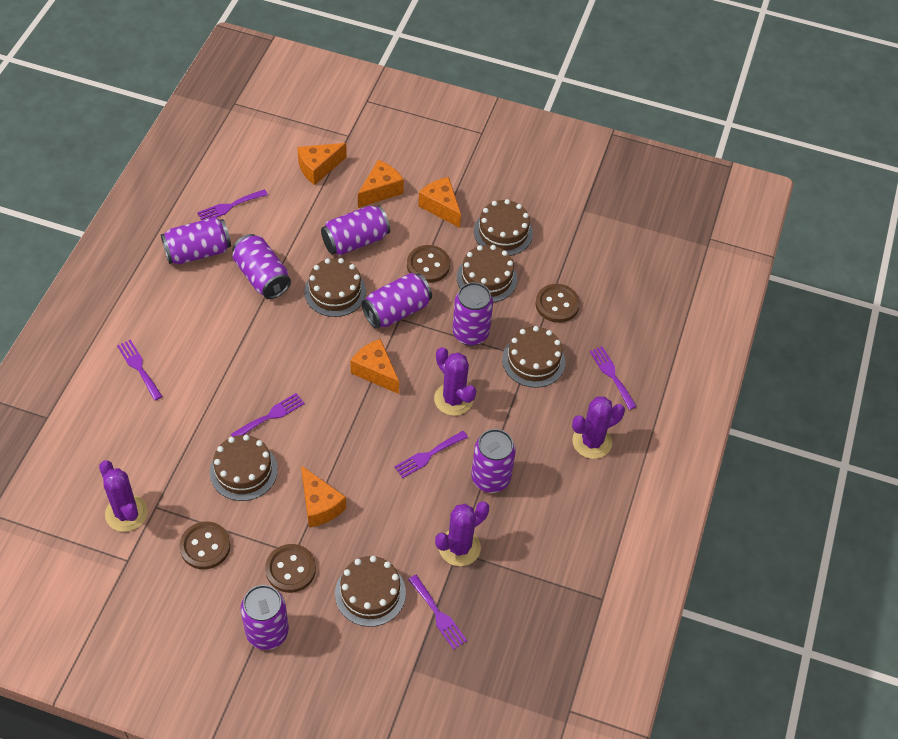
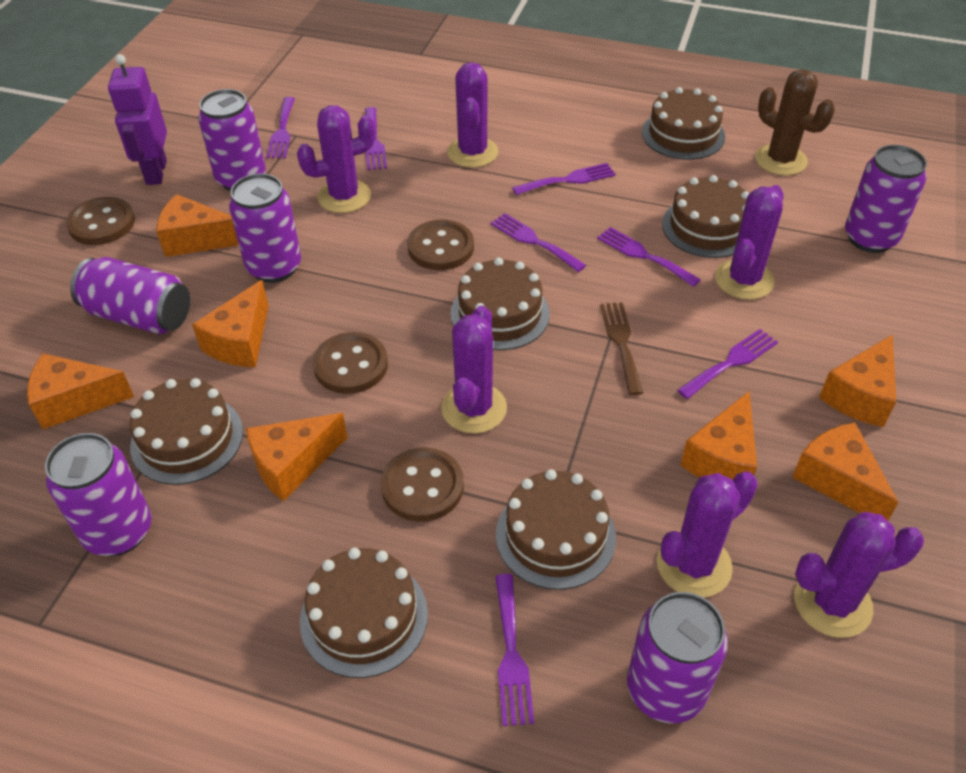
brown cactus: none = 0 -> [755,69,835,176] = 1
brown fork: none = 0 -> [600,302,643,395] = 1
orange cheese: [297,143,347,185] [301,466,346,528] [350,339,399,394] [358,160,404,208] [418,177,461,228] = 5 -> [27,353,134,429] [156,194,239,257] [192,280,269,367] [246,413,347,501] [681,391,757,480] [792,422,899,521] [819,334,896,427] = 7
purple cactus: [99,461,148,532] [434,347,476,416] [435,501,489,566] [572,396,625,459] = 4 -> [297,105,376,213] [441,306,507,434] [447,62,498,168] [657,471,758,598] [715,185,784,300] [794,512,924,638] = 6
purple can: [161,217,231,264] [232,234,291,299] [241,585,289,650] [321,205,390,256] [361,273,432,329] [452,282,493,346] [471,429,516,493] = 7 -> [45,433,152,556] [70,257,190,334] [198,89,266,191] [229,173,301,283] [627,592,728,723] [845,145,927,253] = 6
purple fork: [117,340,162,400] [197,189,268,220] [231,393,305,437] [394,431,468,478] [408,575,467,650] [590,346,637,410] = 6 -> [266,97,295,158] [365,107,387,170] [490,213,586,272] [495,574,534,726] [512,163,616,195] [597,227,701,287] [677,329,778,399] = 7
purple robot: none = 0 -> [108,54,167,185] = 1

